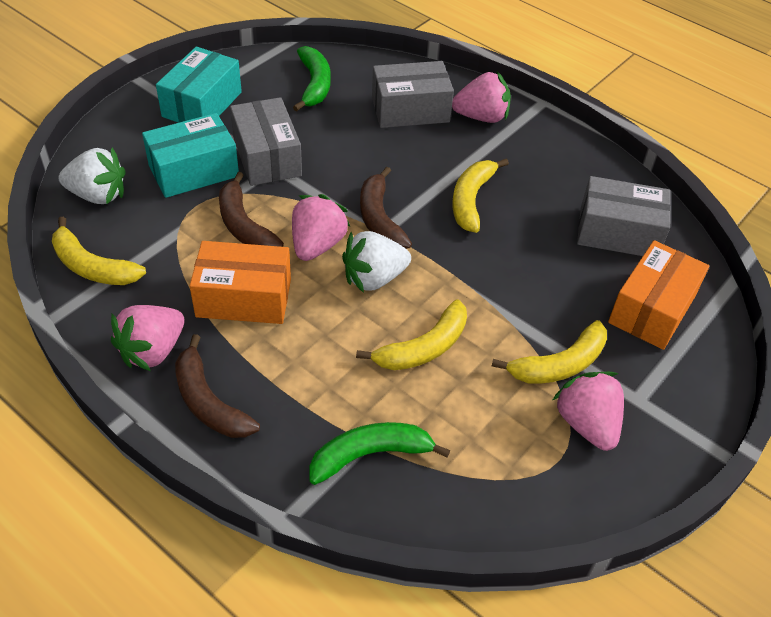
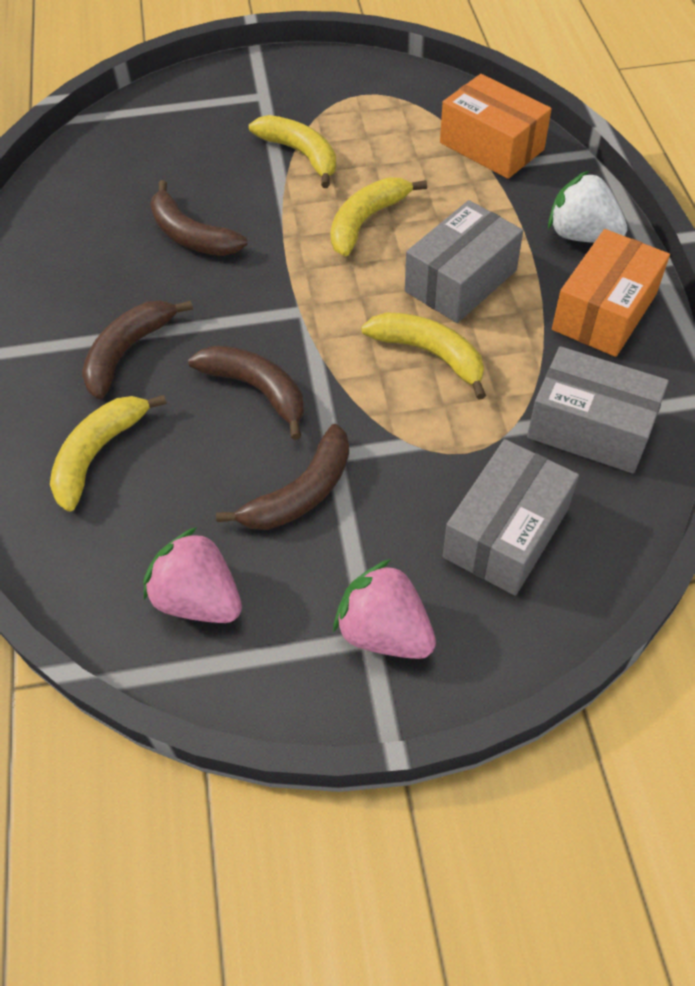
brown banana: [175,334,260,438] [219,172,284,247] [360,167,412,249] = 3 -> [82,301,193,399] [150,180,248,256] [188,346,304,440] [216,424,349,530] = 4
green banana: [293,46,331,111] [309,422,451,485] = 2 -> none = 0
pink strawberry: [111,305,185,371] [292,194,350,261] [452,72,511,123] [553,372,624,451] = 4 -> [144,527,242,623] [333,559,436,659] = 2
turquoise box: [142,113,239,198] [156,47,242,123] = 2 -> none = 0
white strawberry: [58,148,126,204] [342,231,411,293] = 2 -> [548,171,627,243] = 1

